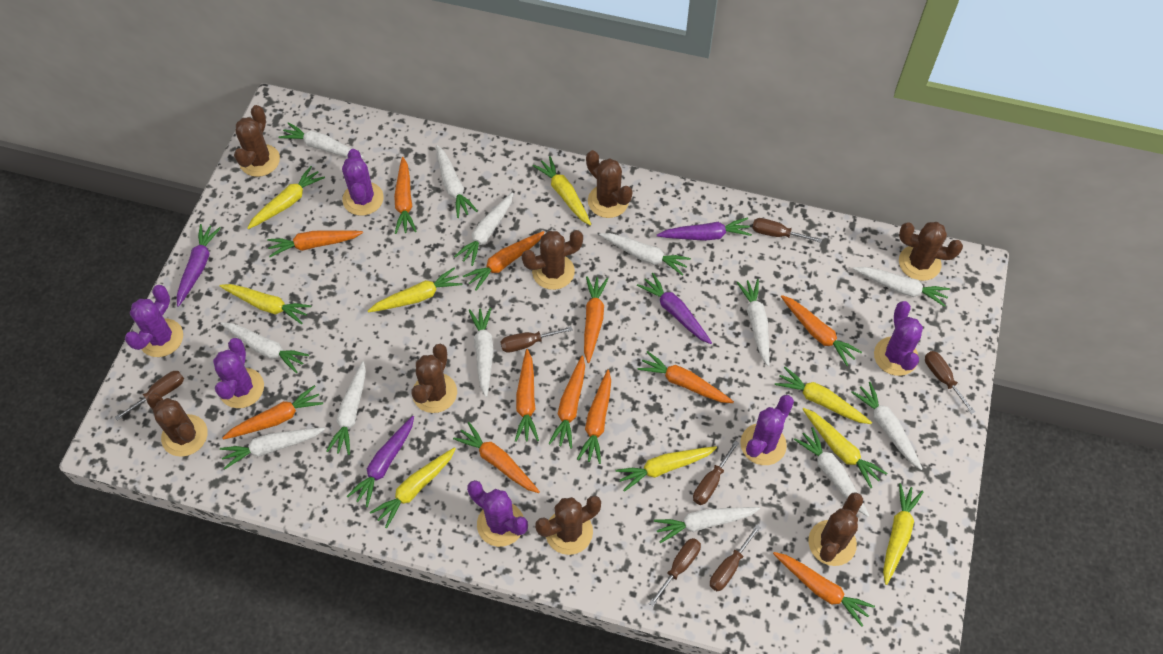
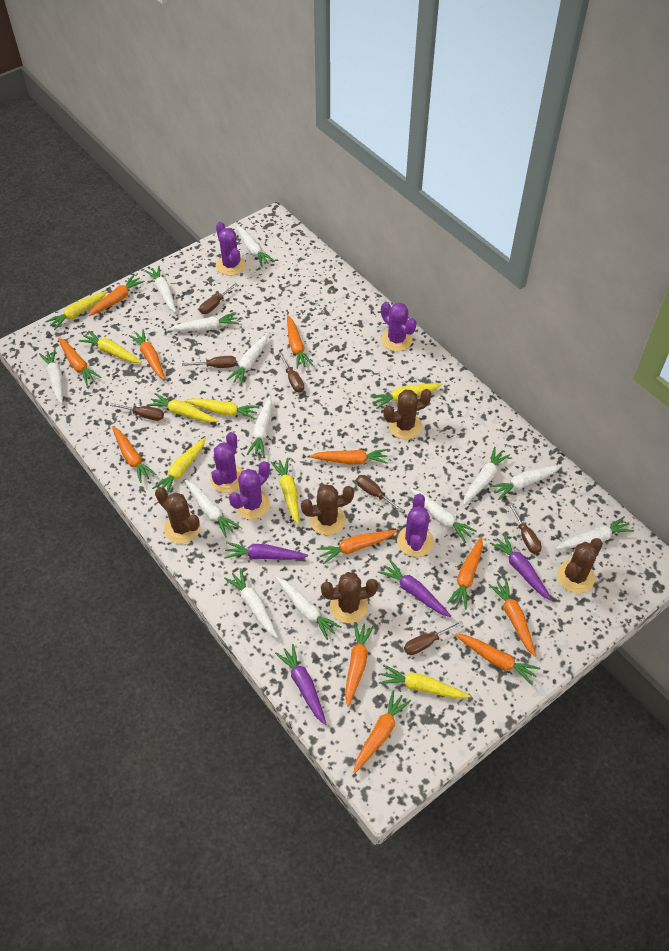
brown cactus: [147,393,208,457] [234,105,280,177] [411,344,457,413] [522,230,583,290] [535,496,601,555] [586,150,633,218] [808,492,863,566] [899,222,963,281] = 8 -> [155,487,200,543] [301,484,354,535] [321,572,378,623] [383,389,432,439] [557,538,603,593] = 5
purple cactus: [125,285,183,357] [213,338,264,408] [342,149,384,216] [467,480,528,547] [740,395,794,465] [874,301,923,376] = 6 -> [210,432,243,493] [216,222,246,276] [229,461,270,519] [381,302,417,351] [397,493,434,557] = 5
yellow carrot: [220,284,311,324] [247,166,325,229] [368,268,463,312] [370,447,456,529] [533,156,591,226] [615,446,717,492] [775,367,872,424] [803,408,887,488] [883,483,923,585] = 9 -> [45,291,108,330] [79,331,142,363] [147,393,218,423] [152,437,206,495] [184,398,259,420] [271,458,299,524] [371,383,443,409] [379,665,471,699] = 8

